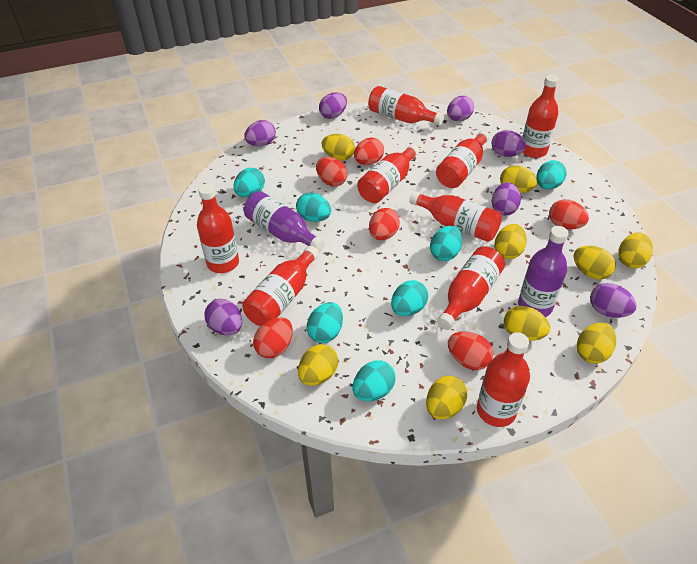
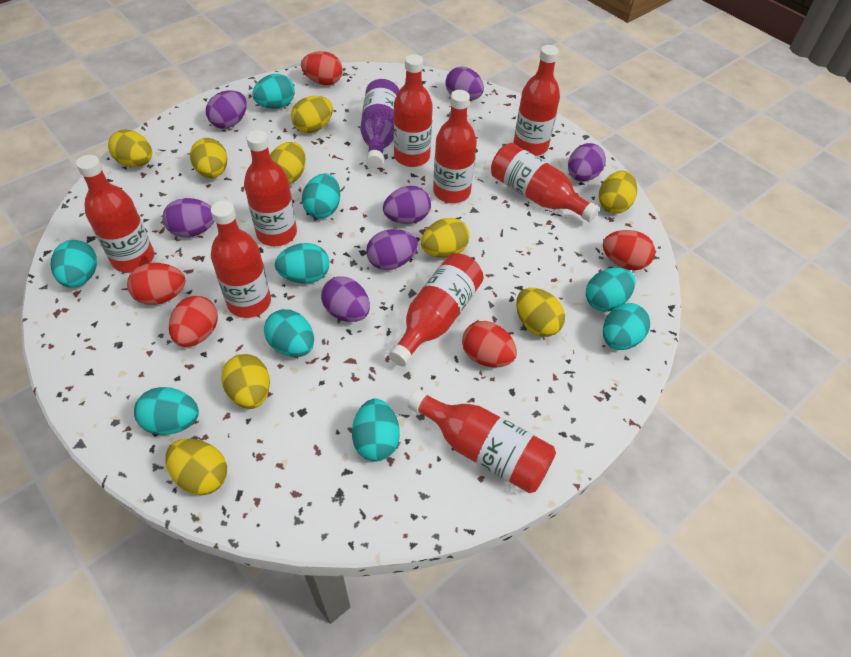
purple bottle: [244,191,325,252] [518,226,569,317] = 2 -> [360,79,399,168] = 1
red egg: [253,317,293,358] [316,157,347,187] [354,138,384,165] [369,208,400,240] [448,331,493,370] [549,199,589,229] = 6 -> [127,263,186,305] [169,296,218,347] [301,51,343,85] [462,321,517,368] [603,230,655,270] = 5
turquoise egg: [233,168,265,197] [296,193,331,222] [307,302,343,343] [353,360,396,401] [391,280,428,316] [430,226,462,261] [537,160,567,189] = 7 -> [51,240,97,288] [134,387,199,435] [252,74,295,109] [264,309,314,357] [275,243,329,284] [302,174,340,219] [352,399,400,461] [586,267,635,312] [603,303,650,350] = 9

